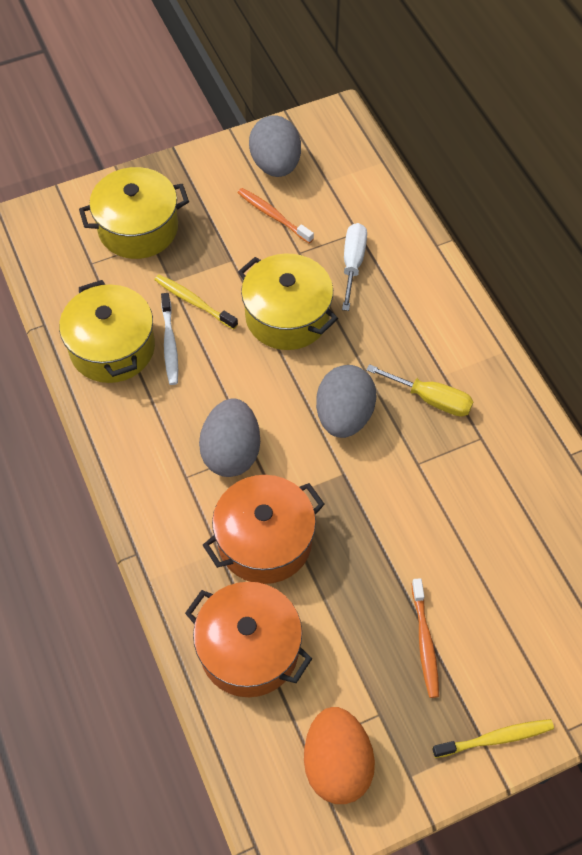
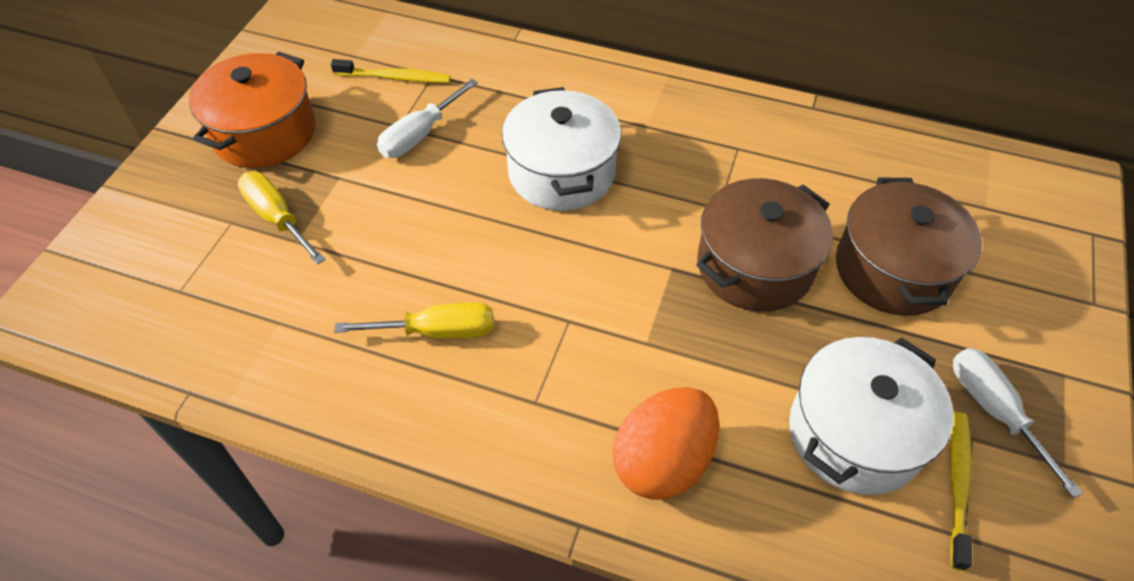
brown pot: none = 0 -> [696,178,833,312] [836,177,982,316] = 2
grey egg: [199,398,260,477] [249,115,301,177] [316,365,377,438] = 3 -> none = 0
orange pot: [185,582,312,697] [203,475,325,584] = 2 -> [189,52,316,168] = 1
orange toothbrush: [237,188,314,243] [412,578,439,698] = 2 -> none = 0
white pot: none = 0 -> [502,87,621,211] [789,337,954,495] = 2
white screwdriver: [342,223,367,311] = 1 -> [377,79,478,158] [953,348,1083,498] = 2
white toothbrush: [161,293,178,385] = 1 -> none = 0
yellow pot: [59,280,155,383] [79,167,189,259] [238,253,338,350] = 3 -> none = 0
yellow screwdriver: [366,364,474,417] = 1 -> [238,172,326,265] [334,302,493,339] = 2

